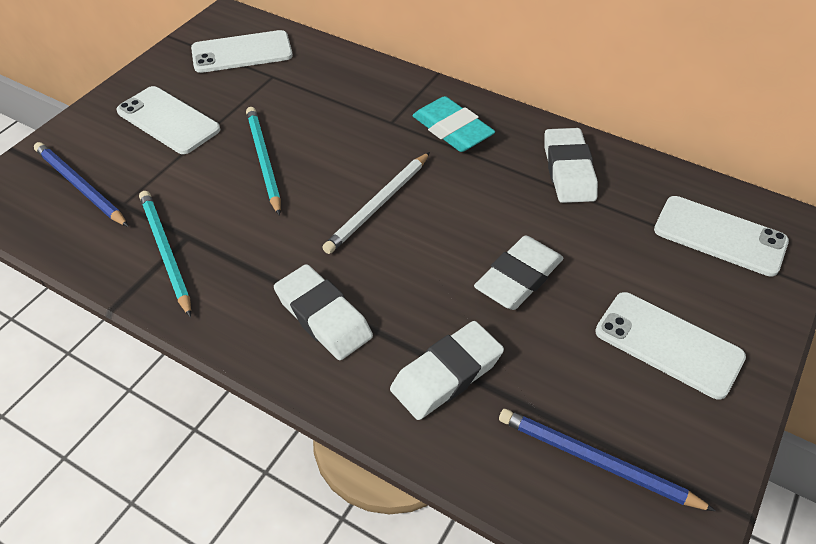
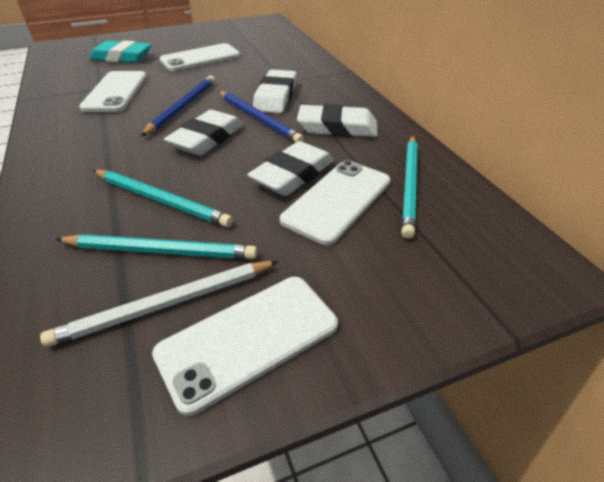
turquoise pencil: [139,191,191,318] [246,107,281,216] = 2 -> [55,234,257,259] [93,170,233,227] [401,135,417,239] = 3

